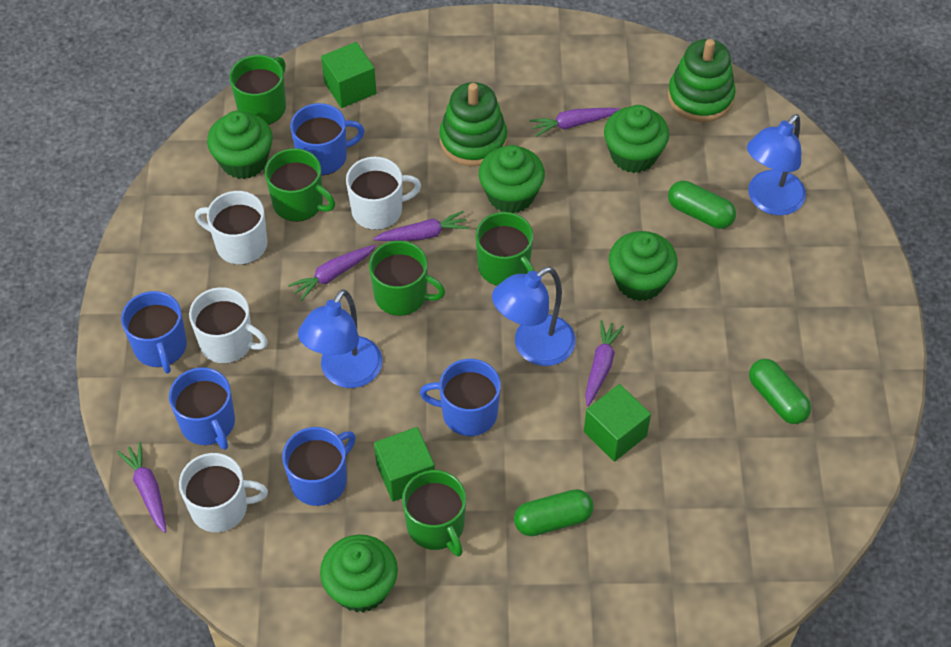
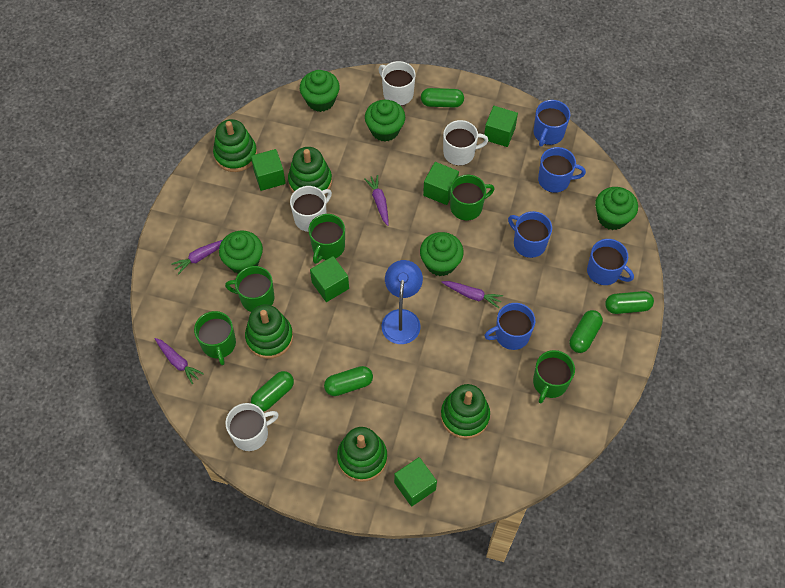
blue lamp: [298,289,383,388] [492,267,576,366] [747,114,806,215] = 3 -> [382,260,423,344] = 1
green capsule: [514,489,594,536] [668,181,736,229] [749,359,811,424] = 3 -> [251,371,294,412] [324,366,373,396] [421,88,464,108] [570,310,603,353] [605,291,654,314] = 5
green cube: [321,42,376,108] [374,427,435,501] [584,384,651,461] = 3 -> [251,149,286,191] [310,256,349,302] [394,457,437,507] [423,162,459,205] [484,106,518,147] = 5
green stacking toy: [439,82,507,166] [668,39,736,122] = 2 -> [213,119,257,172] [245,304,293,359] [288,147,332,192] [337,427,387,482] [441,384,490,439] = 5
purple carrot: [117,442,166,533] [288,245,376,301] [373,211,469,241] [530,108,620,137] [585,320,624,406] = 5 -> [155,338,204,385] [171,240,222,275] [364,175,389,226] [442,281,503,308] = 4

